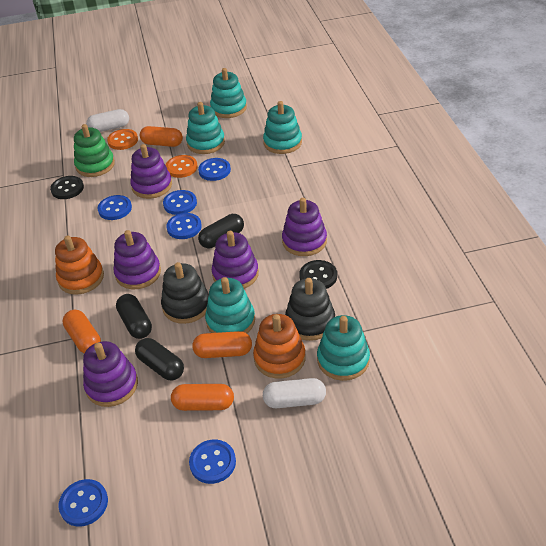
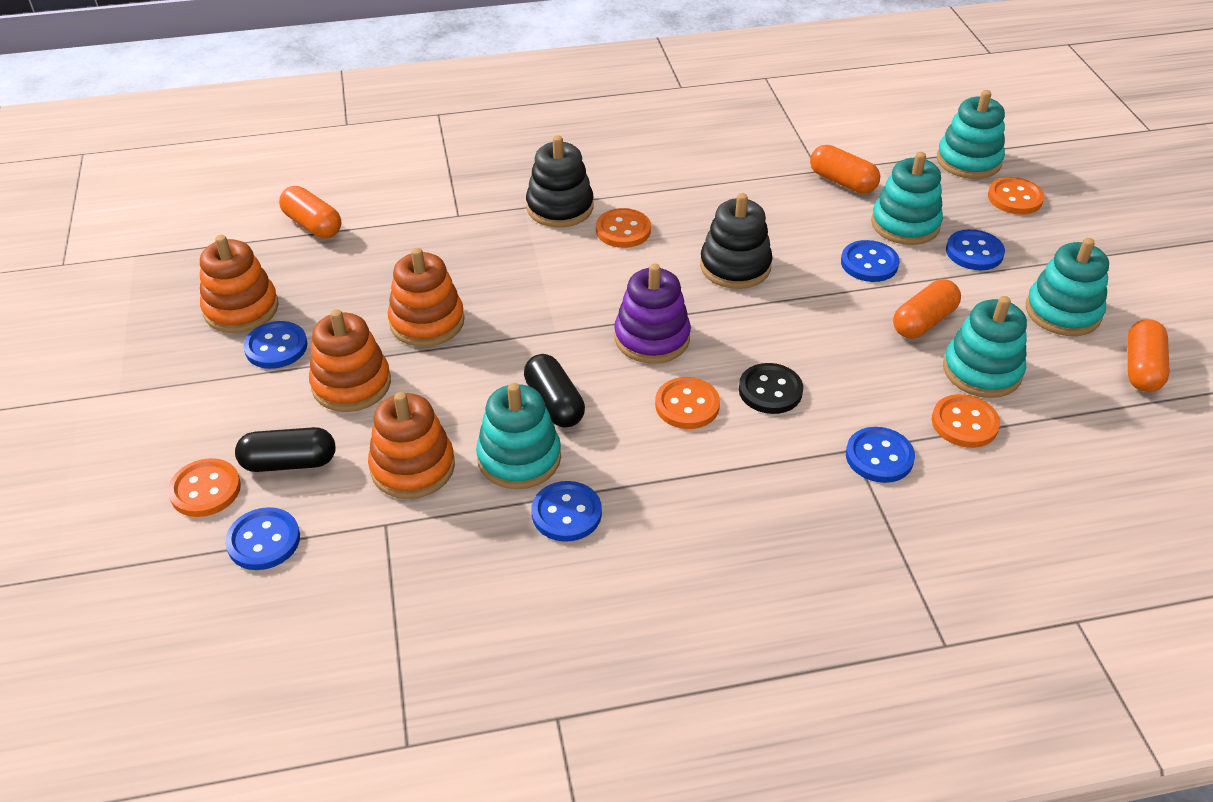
black button: [50,176,84,199] [299,260,337,289] = 2 -> [739,363,803,414] = 1
black capsule: [116,294,152,339] [135,338,184,380] [198,214,244,248] = 3 -> [235,427,335,472] [524,354,585,427] = 2
green stacking toy: [74,124,115,177] = 1 -> none = 0
orange button: [107,129,138,150] [166,155,198,178] = 2 -> [168,458,241,517] [596,208,651,248] [655,377,720,429] [932,394,1000,448] [988,177,1044,214] = 5
orange stacking toy: [55,235,104,295] [253,314,306,378] = 2 -> [200,235,279,333] [309,309,391,412] [368,392,455,499] [388,248,465,347] = 4
purple stacking toy: [83,341,138,407] [113,230,161,289] [130,144,172,199] [212,231,259,289] [282,198,327,256] = 5 -> [614,263,691,364] = 1
white capsule: [86,109,129,132] [263,378,326,408] = 2 -> none = 0

